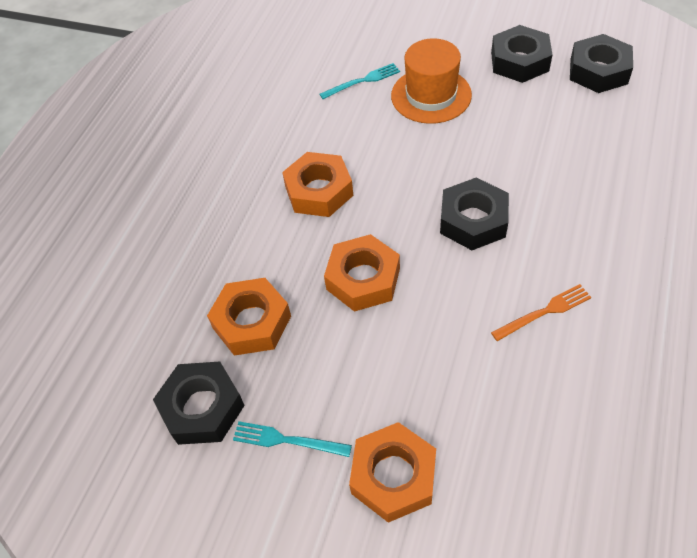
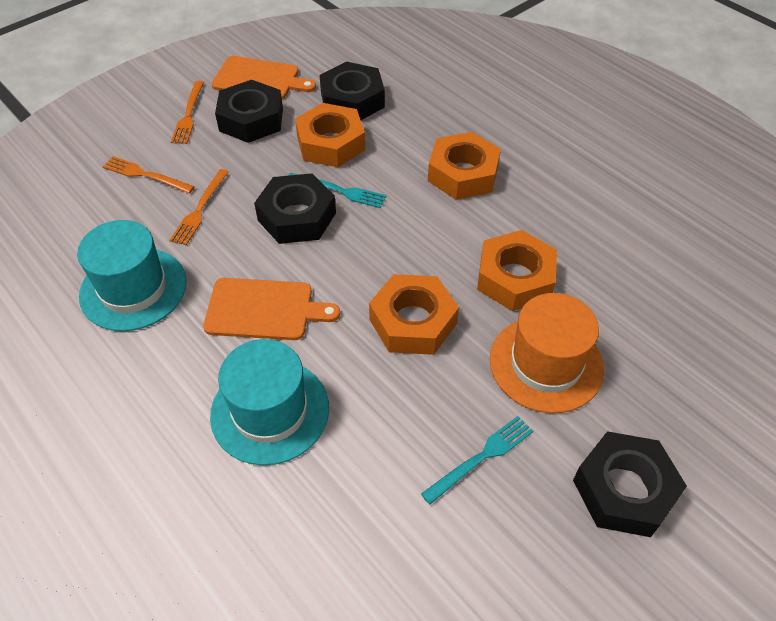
orange cutting board: none = 0 -> [203,278,340,340] [211,56,316,99] = 2
orange fork: [491,284,591,341] = 1 -> [103,156,195,193] [169,169,229,245] [171,81,204,144] = 3
turquoise hat: none = 0 -> [77,220,187,331] [210,339,329,465] = 2

